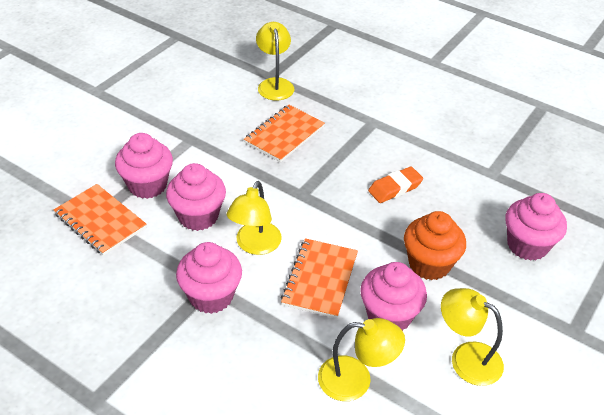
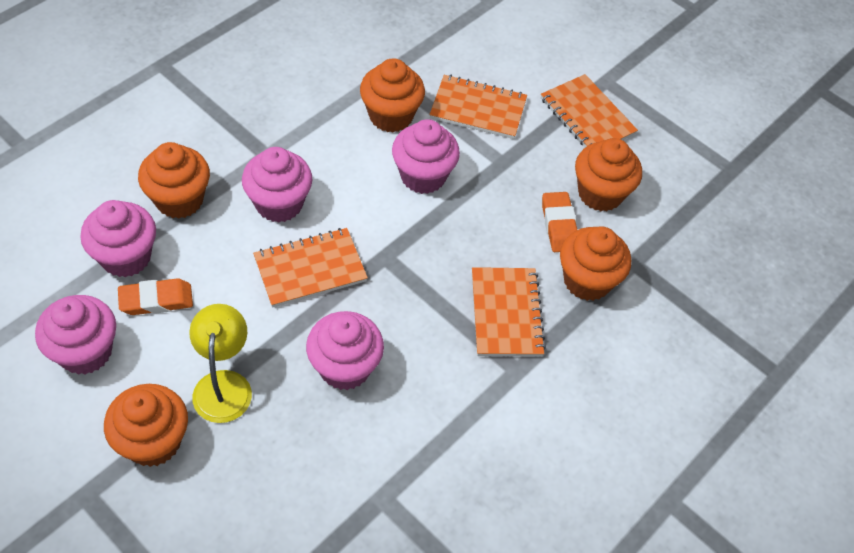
orange cupcake: [404,211,466,280] = 1 -> [104,384,188,467] [138,142,210,219] [360,58,425,132] [560,226,631,301] [575,138,642,212] = 5
orange eraser: [368,166,423,203] = 1 -> [118,278,193,315] [542,192,577,252] = 2
orange notebook: [54,184,146,256] [244,105,325,163] [281,238,358,318] = 3 -> [253,228,368,308] [429,75,527,139] [472,267,546,357] [541,74,638,147] = 4
yellow lamp: [227,181,282,255] [256,22,294,100] [318,318,405,401] [441,288,504,386] = 4 -> [189,304,252,423] = 1

